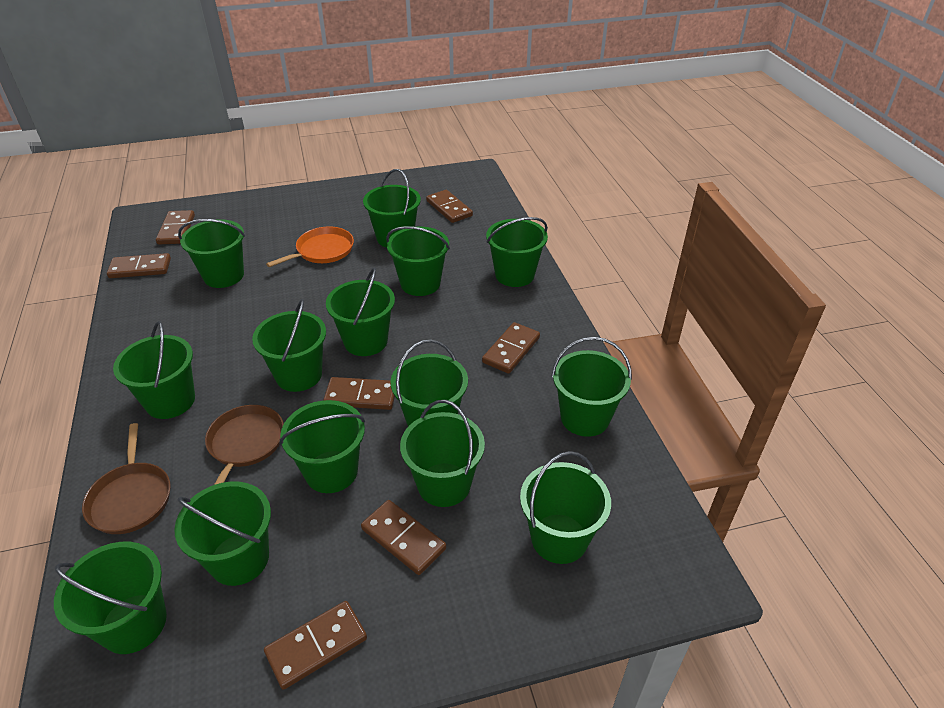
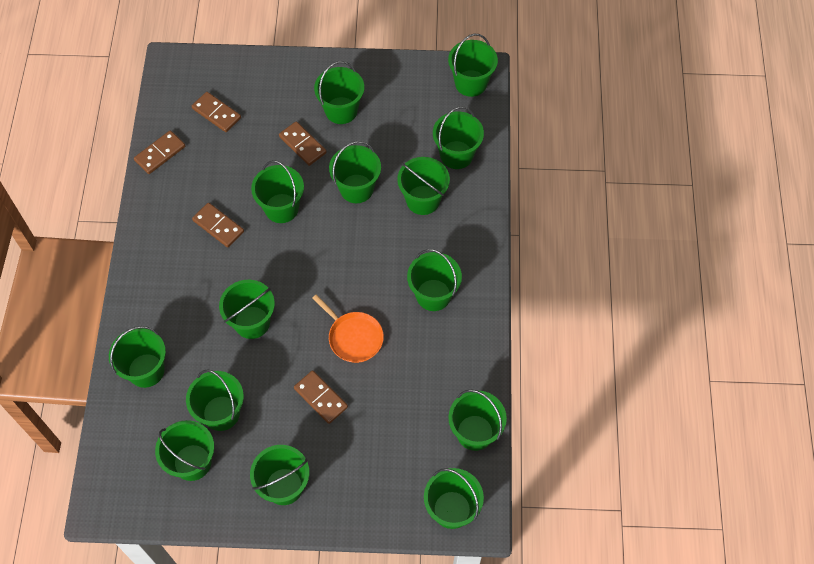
brown domino: [107,253,171,278] [156,210,195,244] [264,601,367,690] [323,377,395,410] [361,500,446,575] [426,190,473,223] [482,322,540,374] = 7 -> [134,130,185,174] [192,92,241,132] [192,203,244,248] [279,121,327,166] [294,370,348,424] = 5
brown pan: [82,423,171,534] [205,405,284,485] = 2 -> none = 0

